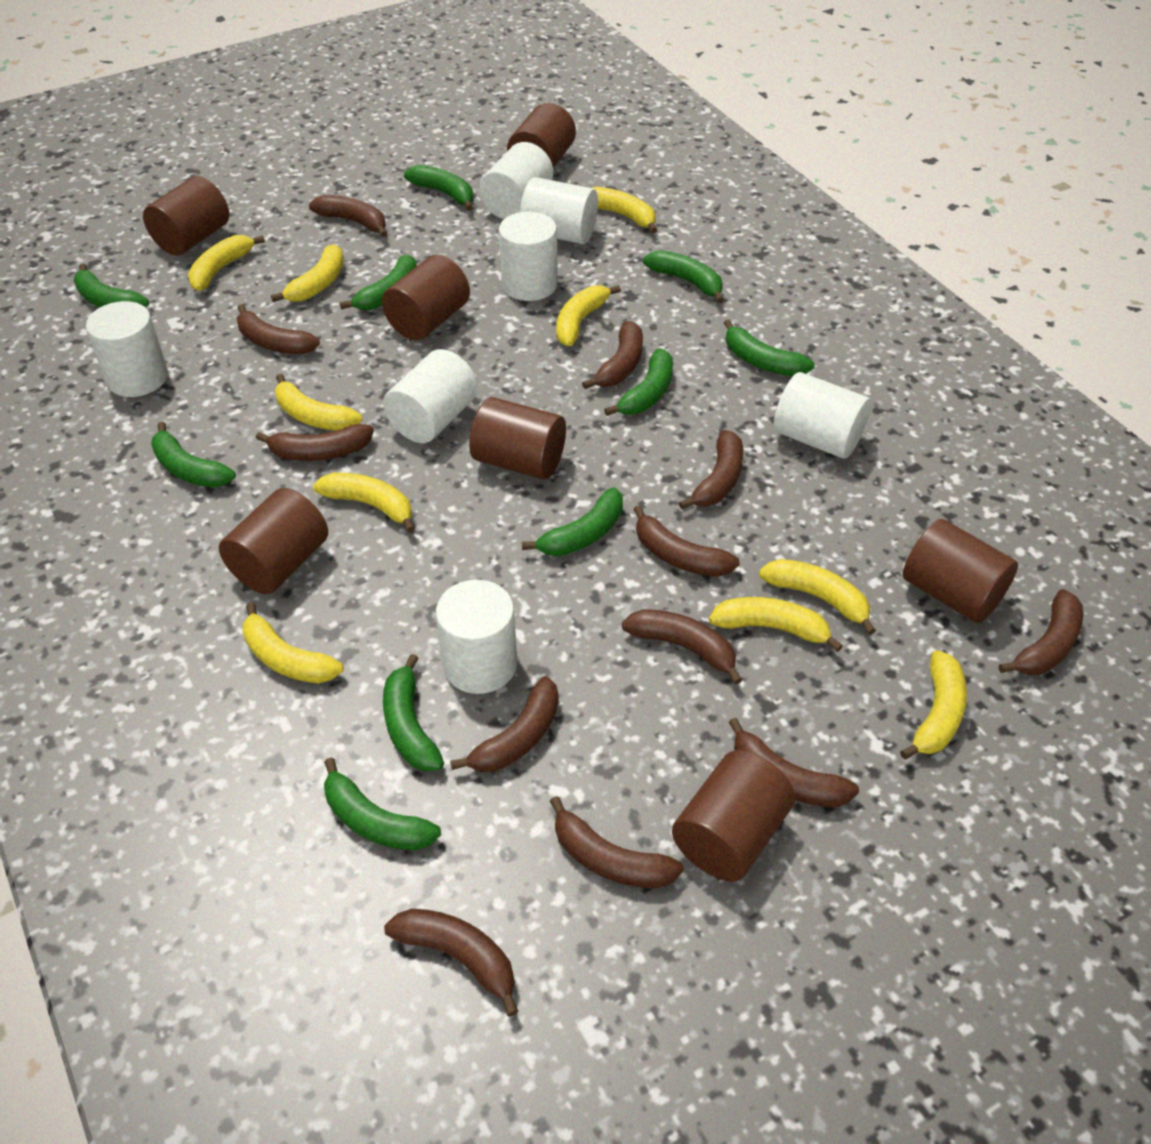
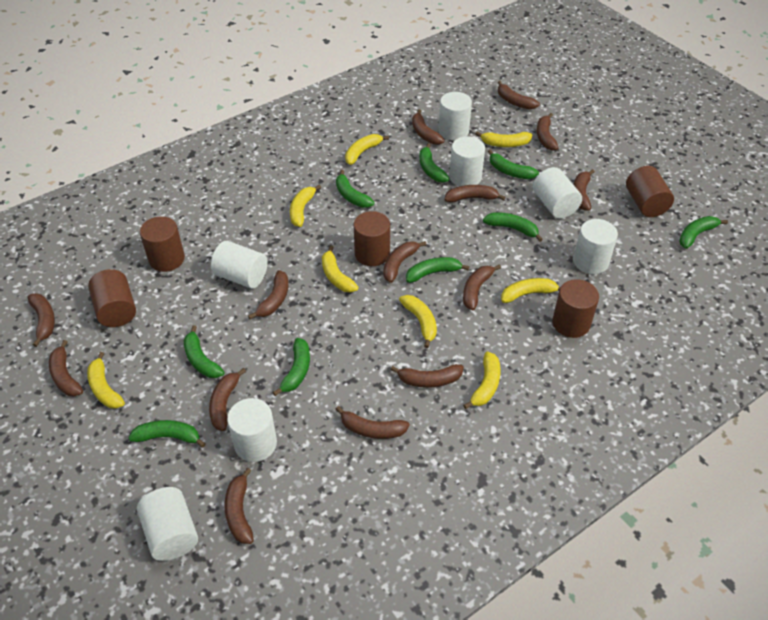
brown banana: [237,304,320,354] [256,424,374,461] [309,195,387,237] [384,909,519,1017] [450,676,559,772] [550,796,684,888] [582,321,643,389] [622,609,742,685] [633,505,740,577] [679,430,744,509] [729,718,859,808] [999,589,1083,675] = 12 -> [28,293,55,347] [49,340,83,397] [209,368,246,431] [225,468,254,544] [248,270,289,319] [336,406,410,439] [383,241,426,283] [391,364,464,388] [412,109,445,145] [444,185,505,203] [463,264,501,310] [498,81,540,110] [537,113,558,151] [573,169,595,211] = 14
brown cylinder: [143,176,229,256] [219,488,328,594] [382,255,470,340] [469,397,566,480] [507,103,576,168] [672,750,795,882] [903,519,1018,623] = 7 -> [88,269,136,327] [140,216,185,272] [354,211,390,266] [552,279,599,338] [626,166,674,217] = 5
green banana: [74,263,149,307] [151,422,236,488] [324,757,441,851] [340,255,417,310] [383,654,444,772] [404,165,473,211] [522,487,623,556] [604,349,673,416] [643,250,724,303] [724,319,815,376] = 10 -> [129,420,206,448] [184,325,224,378] [273,338,310,396] [336,170,374,208] [406,257,469,283] [419,143,449,183] [483,212,543,242] [488,149,539,179] [679,216,728,249] = 9
yellow banana: [188,235,265,291] [243,602,343,683] [271,244,344,302] [275,374,362,431] [313,473,415,533] [556,285,621,346] [593,187,657,233] [709,597,843,652] [759,559,876,635] [900,650,967,760] = 10 -> [87,352,125,409] [290,185,321,227] [322,245,359,292] [345,134,389,165] [399,295,437,348] [463,352,501,409] [475,132,532,147] [501,278,560,303] = 8

